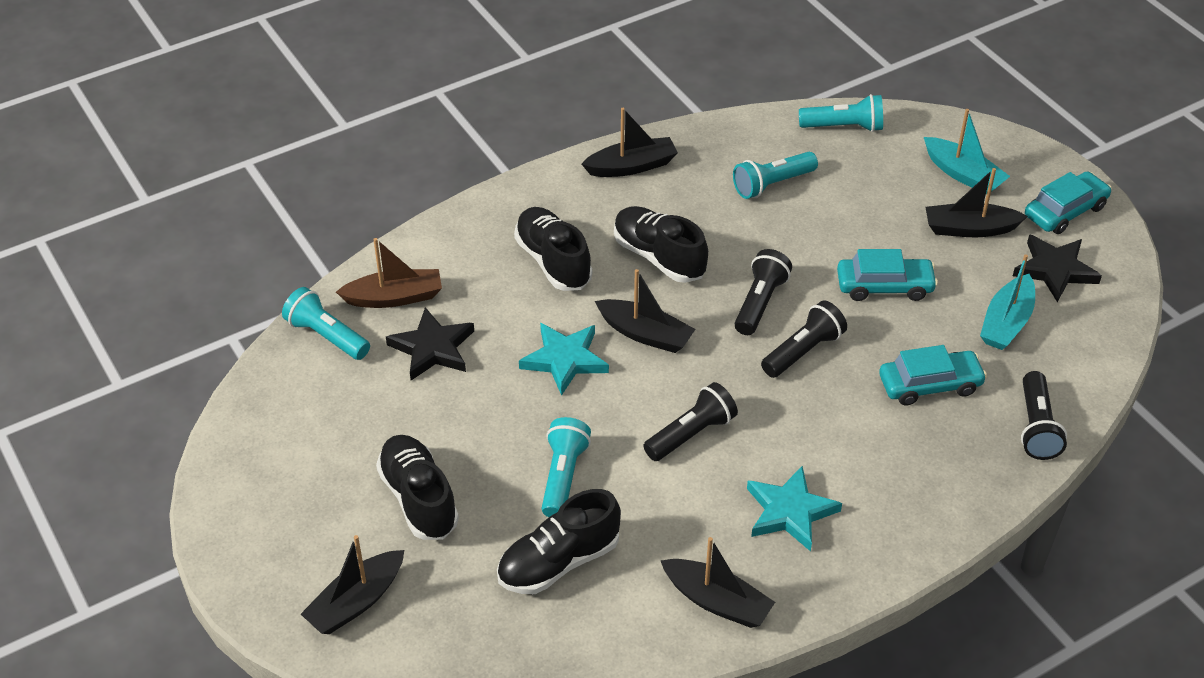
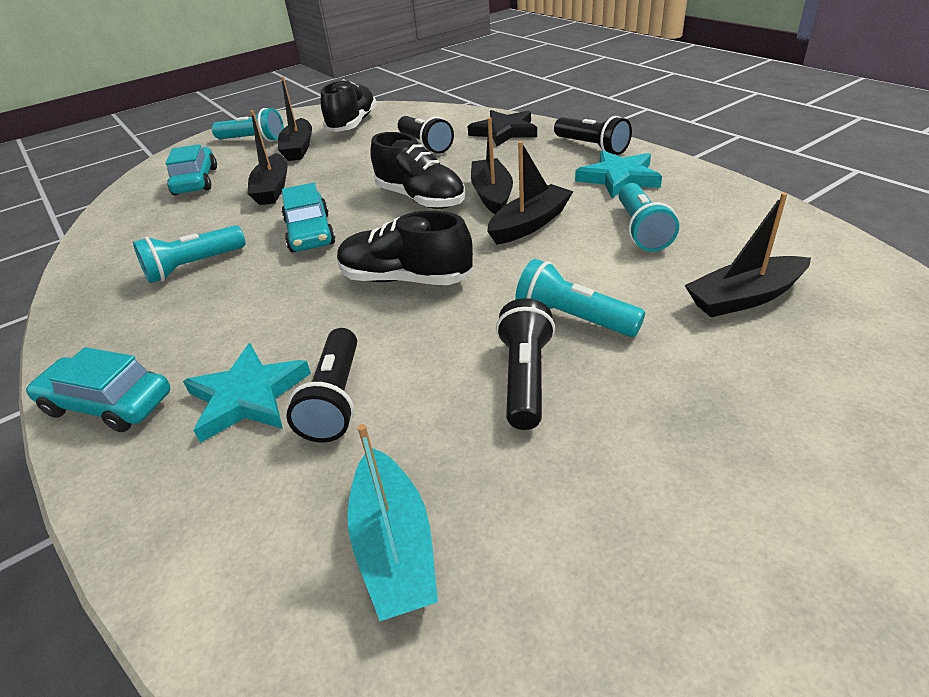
black shoe: [376,435,459,540] [497,489,621,594] [514,207,592,291] [614,206,708,283] = 4 -> [321,79,377,132] [337,211,473,285] [370,132,465,209] = 3
black star: [386,307,474,380] [1013,235,1102,302] = 2 -> [467,110,537,147] = 1
brown boat: [336,238,442,308] = 1 -> none = 0
turquoise boat: [924,109,1010,195] [980,254,1035,350] = 2 -> [348,424,438,621] = 1

